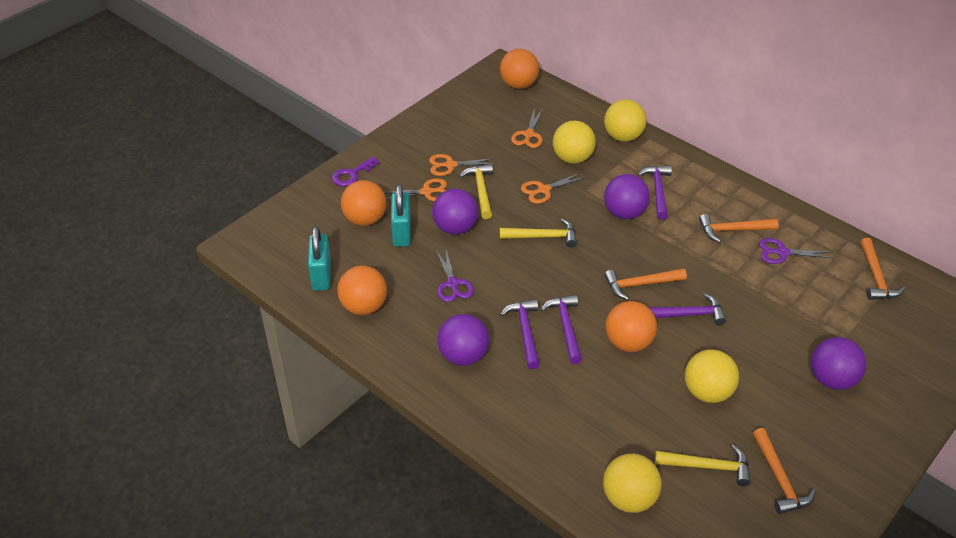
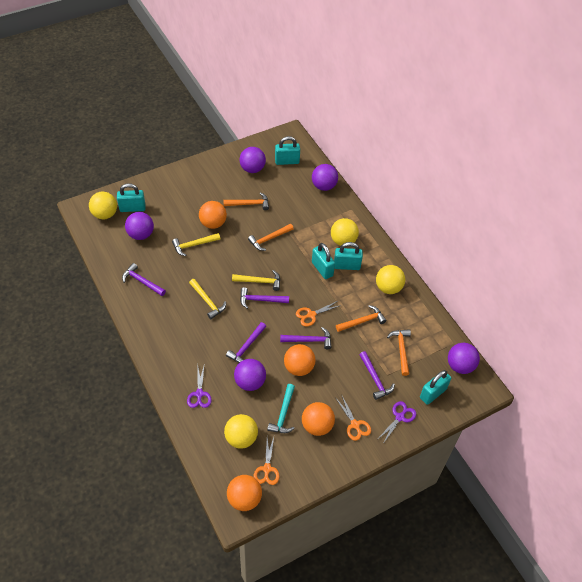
orange scissors: [384,178,447,201] [429,154,497,176] [511,107,543,148] [521,172,587,204] = 4 -> [254,437,280,485] [296,301,341,327] [336,396,371,441] = 3
purple ball: [432,189,478,235] [437,314,489,366] [604,174,650,219] [811,337,866,390] = 4 -> [125,212,154,240] [234,359,266,391] [240,147,266,173] [312,164,338,191] [448,343,480,374] = 5
purple hammer: [500,299,540,369] [540,295,582,364] [637,165,672,220] [648,293,726,326] = 4 -> [122,263,166,296] [226,322,266,363] [240,287,289,309] [280,327,332,349] [359,351,395,400] = 5
purple key: [332,156,380,186] = 1 -> none = 0
turquoise hammer: none = 0 -> [267,384,295,433] = 1
turquoise padlock: [308,226,331,291] [391,184,411,247] = 2 -> [117,183,146,212] [275,136,300,165] [312,243,335,279] [334,242,363,270] [420,370,451,405] = 5

